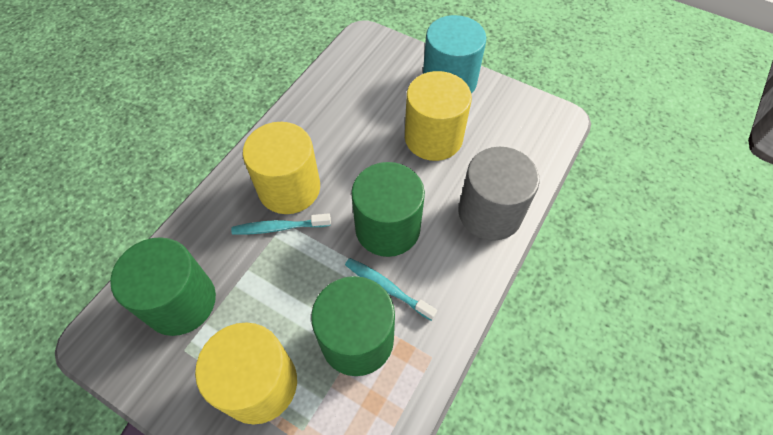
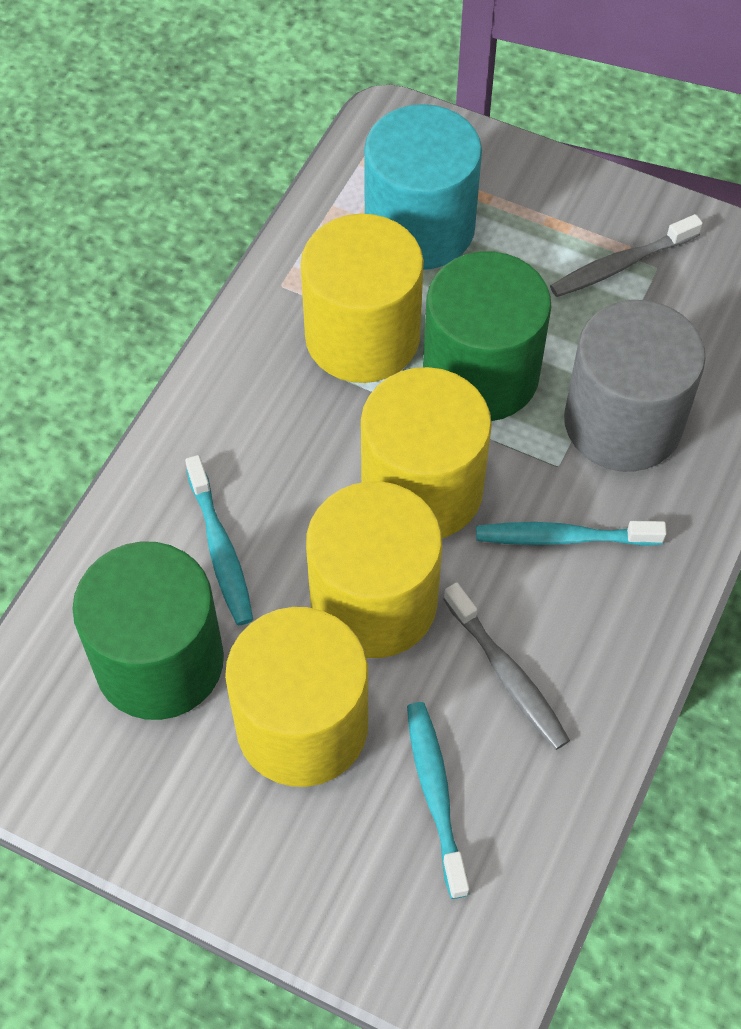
green cylinder: [110,237,216,336] [311,276,395,376] [351,162,425,257] = 3 -> [72,541,224,720] [423,251,551,421] = 2
grey toothbrush: none = 0 -> [443,582,570,750] [550,214,703,297] = 2
turquoise toothbrush: [231,213,331,235] [345,258,437,321] = 2 -> [185,455,253,626] [407,702,469,899] [476,521,667,546] = 3
yellow cylinder: [195,322,297,425] [243,122,320,214] [405,71,472,161] = 3 -> [225,607,368,787] [301,214,424,383] [306,481,442,658] [361,367,492,538] = 4

